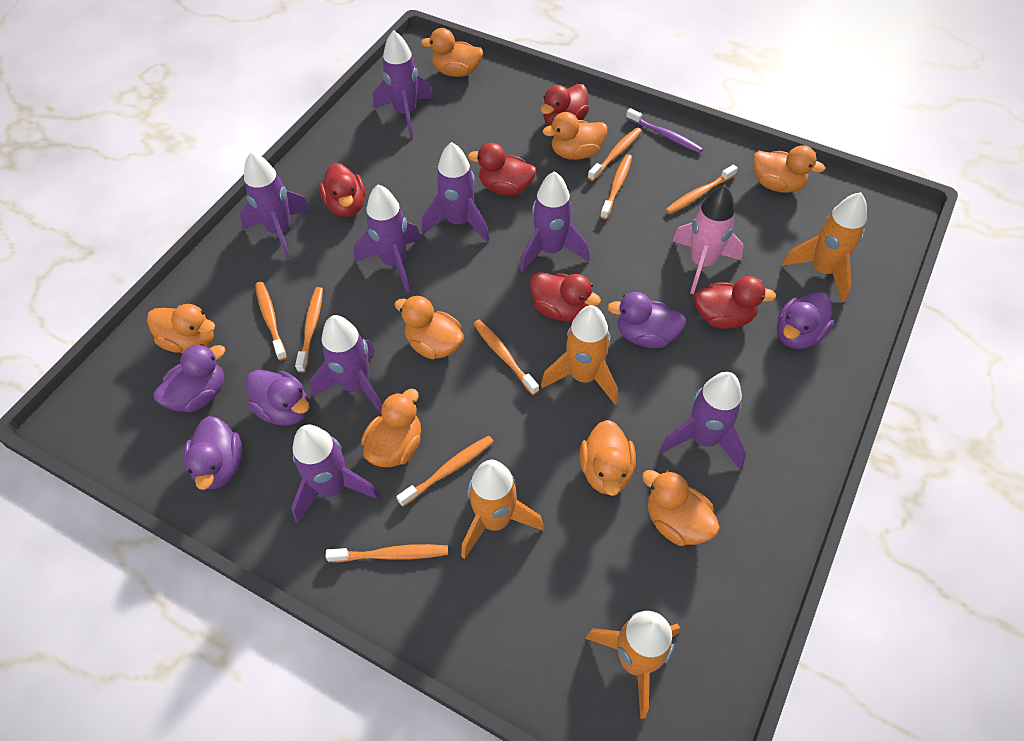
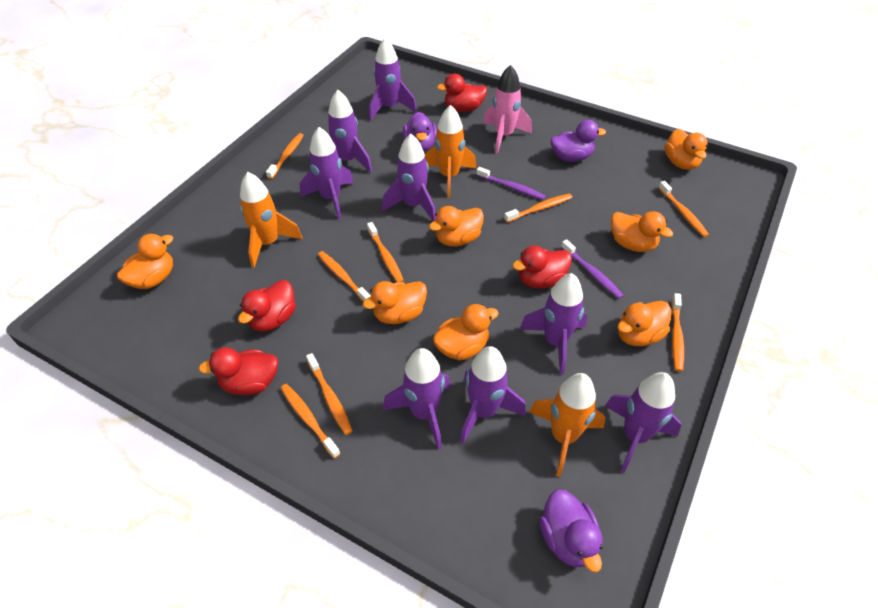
orange duck: [147,304,215,353] [361,389,421,467] [394,295,464,359] [421,28,483,77] [542,112,607,160] [580,420,636,496] [642,470,720,546] [753,145,825,193] = 8 -> [117,234,173,289] [363,281,427,324] [429,206,484,247] [433,304,499,360] [611,211,673,252] [617,301,671,346] [665,129,708,170] = 7
orange rocket: [461,460,544,559] [541,305,618,405] [585,611,680,719] [781,192,867,302] = 4 -> [240,172,303,268] [425,105,476,198] [529,373,605,477] = 3
purple duck: [153,344,225,412] [184,416,242,490] [246,370,310,426] [607,292,687,348] [777,292,834,349] = 5 -> [403,112,437,151] [539,489,603,572] [550,120,606,162] = 3
purple toothbrush: [626,108,703,153] = 1 -> [476,167,546,200] [561,239,624,299] = 2
red duck: [319,163,365,217] [468,143,536,196] [530,272,601,322] [540,84,589,126] [694,276,776,329] = 5 -> [199,347,278,395] [238,280,296,332] [437,74,487,112] [512,246,572,288] = 4

